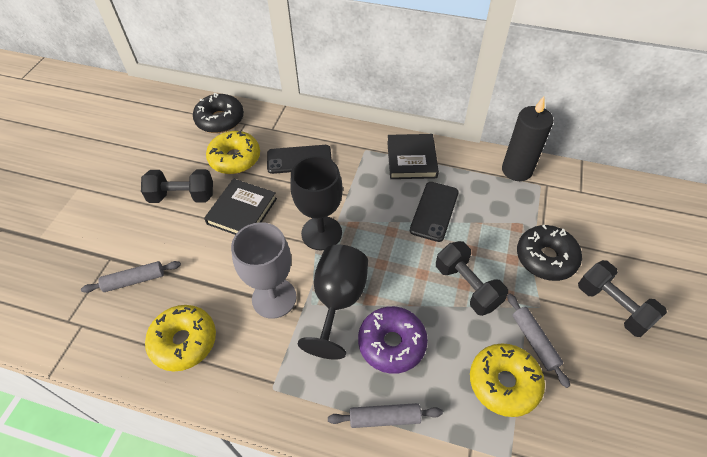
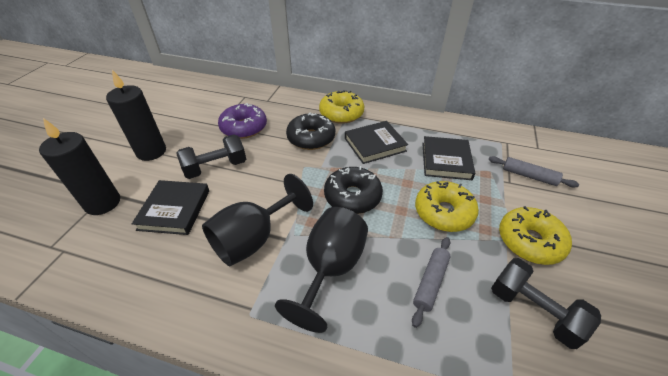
black book: [204,178,277,235] [387,134,439,179] = 2 -> [132,180,209,235] [345,121,408,164] [422,136,475,180] = 3
black candle: [502,96,554,181] = 1 -> [39,118,120,215] [106,70,166,161] = 2
black dumbbell: [141,169,213,203] [436,241,508,316] [578,260,667,337] = 3 -> [177,134,246,179] [491,258,601,349] = 2
black phone: [267,145,332,174] [410,182,459,242] = 2 -> none = 0
grey goblet: [231,222,296,319] = 1 -> none = 0
grey rolling pin: [81,261,181,293] [328,403,443,428] [507,294,570,388] = 3 -> [412,237,451,328] [488,156,579,187] = 2

